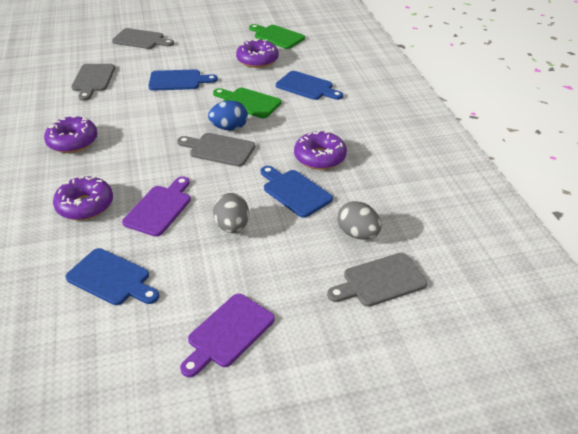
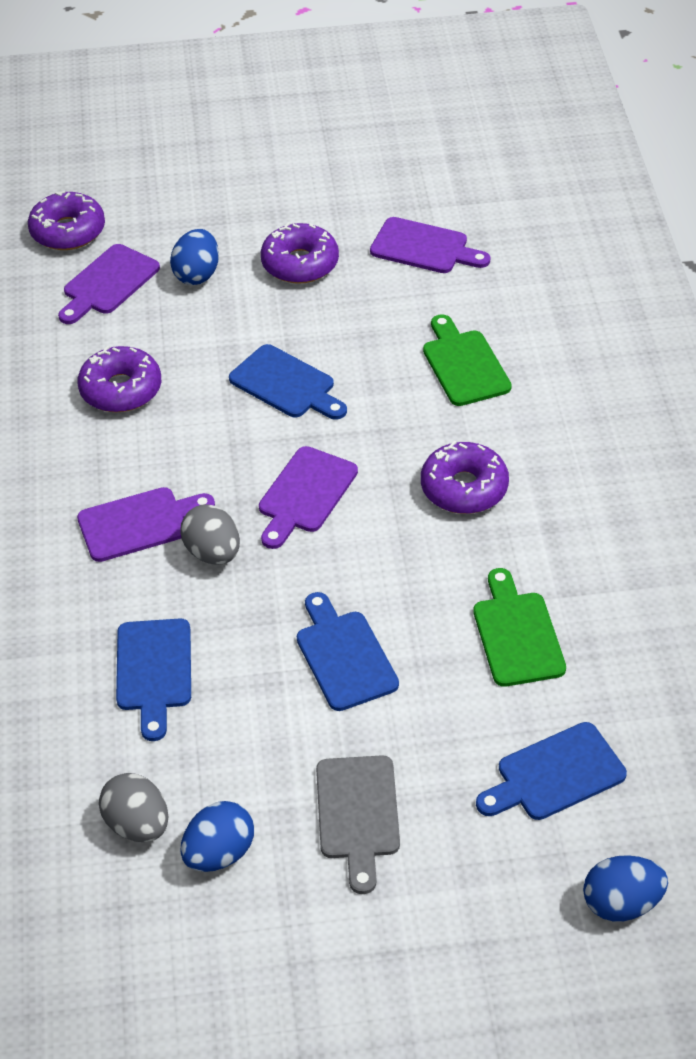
blue egg: [208,100,248,131] = 1 -> [170,229,219,285] [180,801,254,872] [583,855,668,921] = 3
grey cutting board: [71,64,115,101] [112,28,174,49] [177,133,255,167] [327,253,427,307] = 4 -> [316,755,400,894] = 1
purple cutting board: [122,176,191,237] [180,294,275,377] = 2 -> [58,244,160,324] [77,487,215,562] [259,446,358,549] [370,217,490,273] = 4

